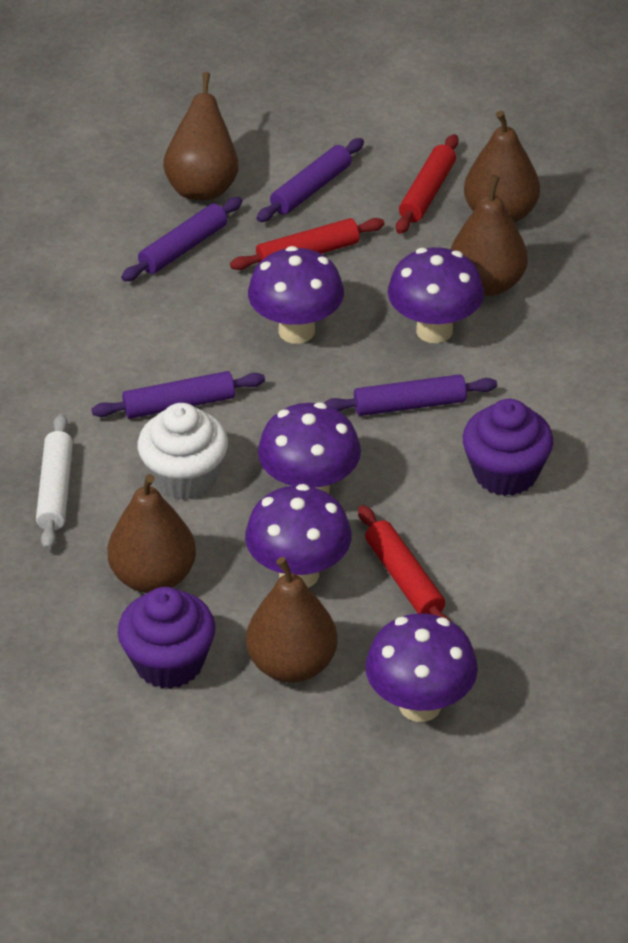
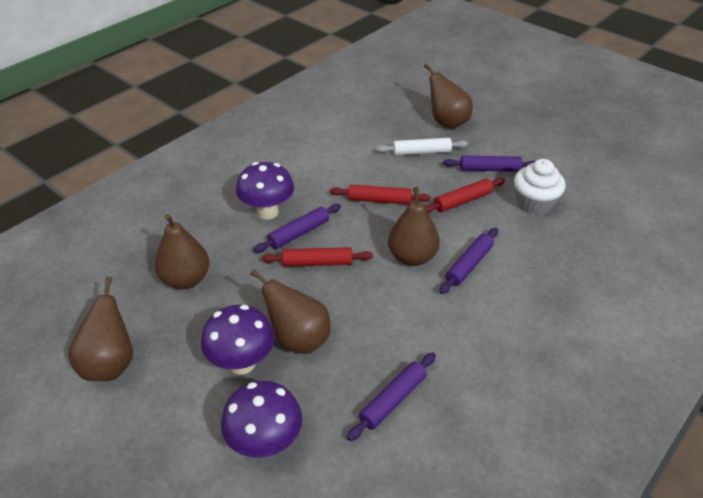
purple cupcake: [118,587,215,689] [463,399,553,496] = 2 -> none = 0
purple mushroom: [245,484,352,588] [248,246,344,344] [258,402,361,494] [365,613,478,722] [388,247,484,343] = 5 -> [201,305,274,375] [221,381,302,458] [236,162,294,220] = 3

